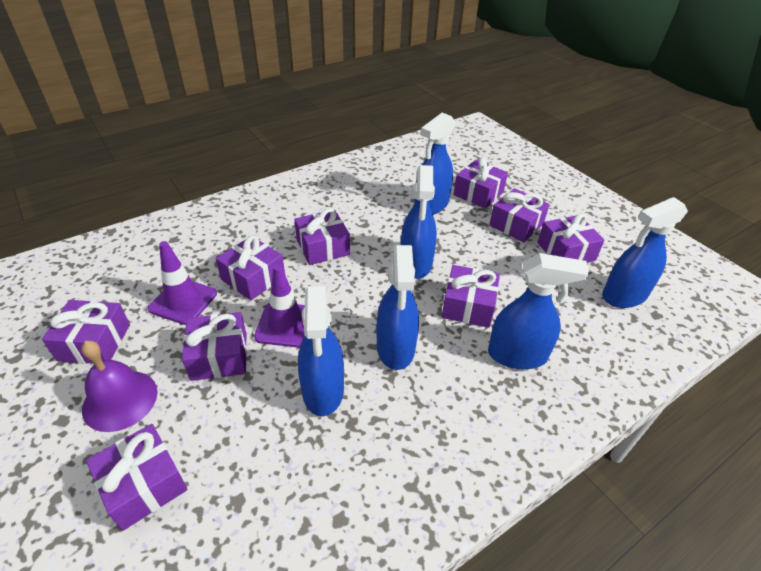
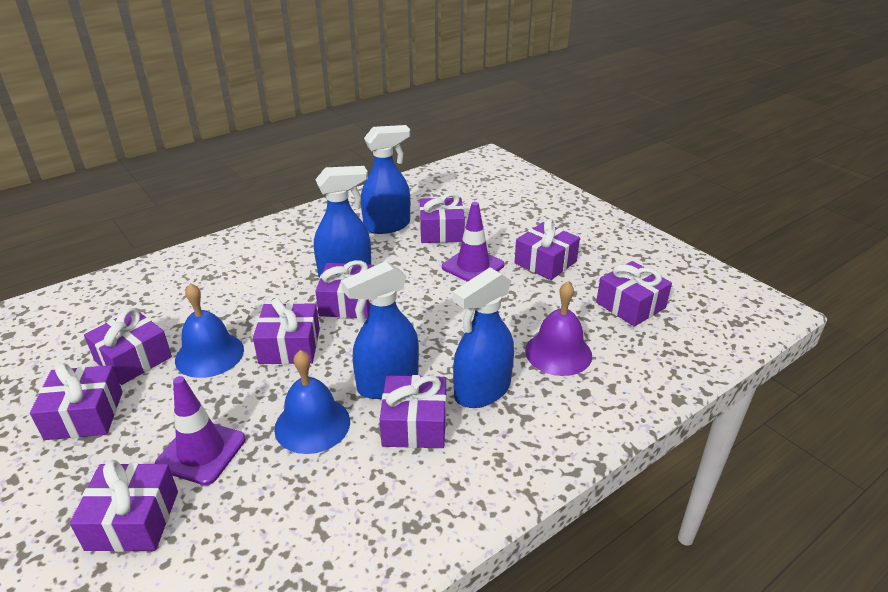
blue bell: none = 0 -> [175,283,244,378] [274,350,350,454] = 2
blue spray bottle: [298,286,344,416] [376,245,419,370] [400,165,437,279] [414,113,455,215] [488,253,589,369] [602,197,688,308] = 6 -> [314,166,371,278] [341,261,419,399] [361,125,410,234] [453,267,514,408] = 4

